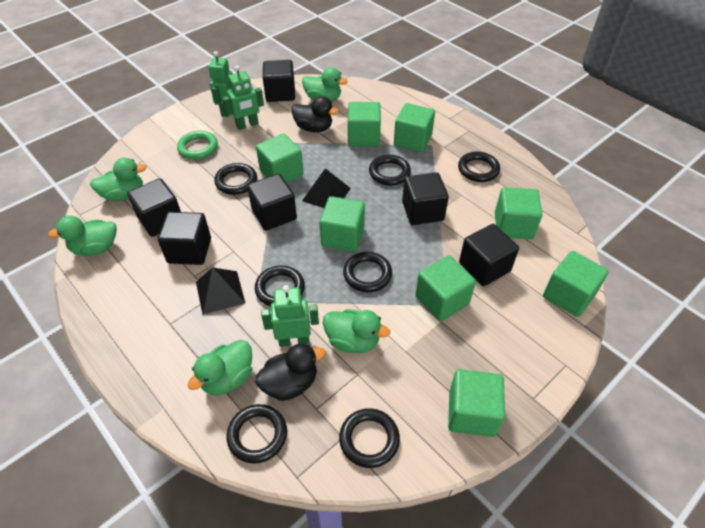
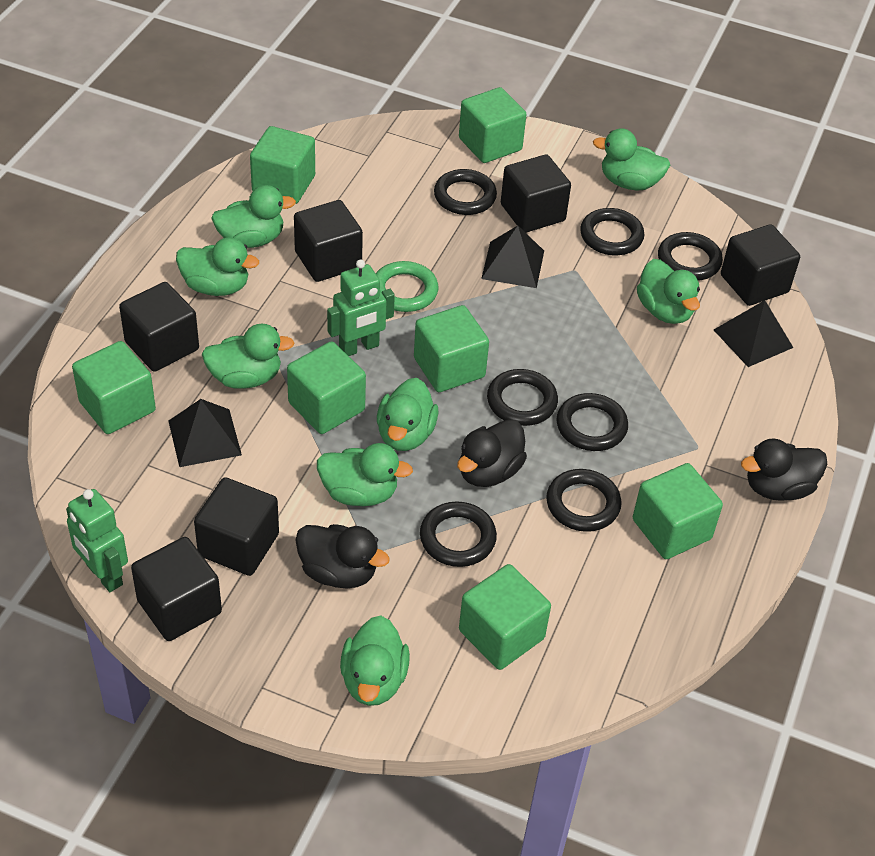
black duck: [255,343,326,401] [291,96,339,132] = 2 -> [296,524,390,589] [457,419,527,487] [741,438,827,501] = 3
black pyramid: [196,267,245,315] [302,168,351,208] = 2 -> [168,399,242,467] [481,226,544,288] [714,300,794,367] = 3
green cube: [256,133,303,183] [320,196,365,252] [348,102,381,146] [394,103,435,152] [415,255,476,322] [448,369,505,437] [495,187,543,239] [543,251,609,317] = 8 -> [72,341,156,434] [250,126,315,204] [287,341,366,434] [414,305,489,392] [459,87,527,163] [459,564,551,670] [633,463,723,559] = 7
green duck: [48,216,117,256] [90,158,147,201] [188,340,252,395] [302,67,348,102] [323,309,390,353] = 5 -> [176,237,259,296] [202,324,294,389] [211,185,296,248] [317,443,413,506] [340,615,410,706] [377,378,438,451] [593,128,670,190] [637,259,700,324] = 8
green robot: [208,51,232,117] [223,65,264,130] [261,285,319,347] = 3 -> [66,489,128,592] [327,260,395,356] = 2

